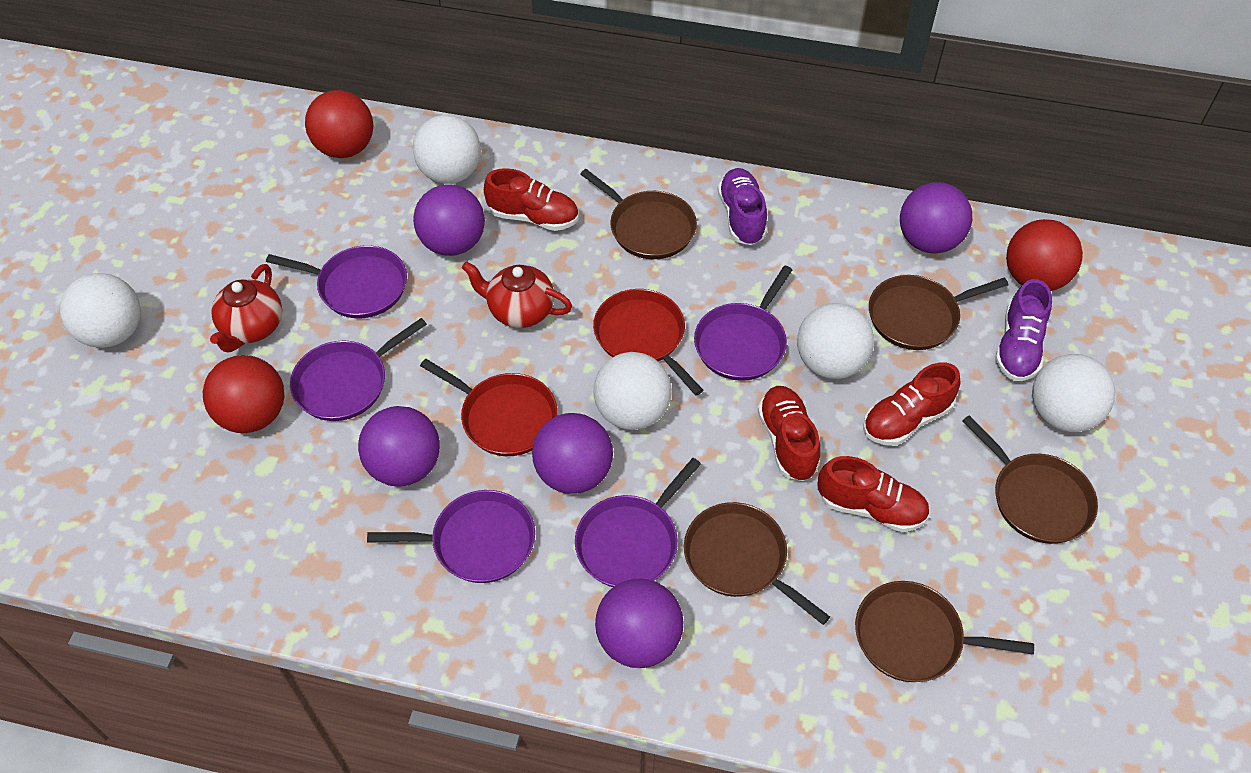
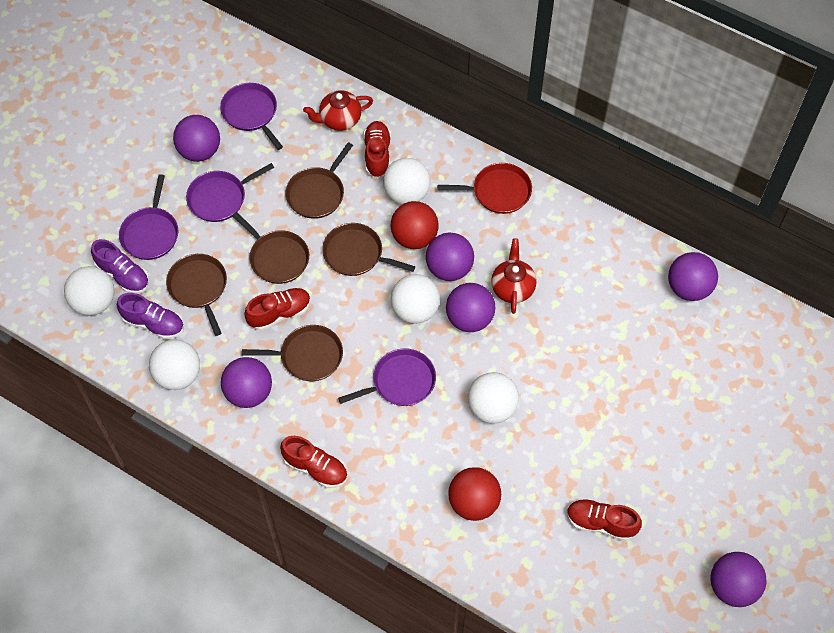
purple ball: [358,406,440,486] [413,184,485,256] [532,413,613,494] [595,579,683,668] [900,182,972,253] = 5 -> [173,115,220,162] [221,357,272,408] [426,233,474,281] [446,283,495,332] [668,252,718,301] [710,552,766,607] = 6
purple pan: [266,245,407,318] [290,318,427,421] [367,490,535,583] [575,458,701,587] [694,266,792,381] = 5 -> [119,174,179,260] [186,163,274,222] [220,83,283,150] [338,348,436,406] = 4
red ball: [203,355,284,433] [305,90,373,158] [1006,219,1083,291] = 3 -> [391,201,439,249] [448,467,501,521] = 2
red pan: [420,359,558,456] [593,289,703,396] = 2 -> [438,163,532,214] = 1

